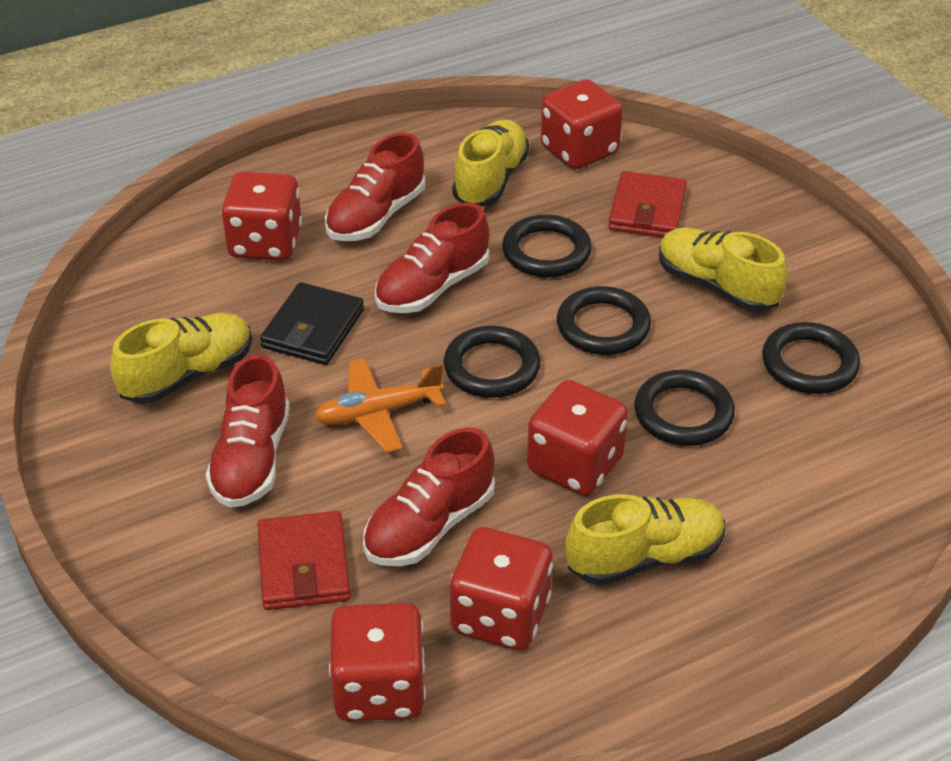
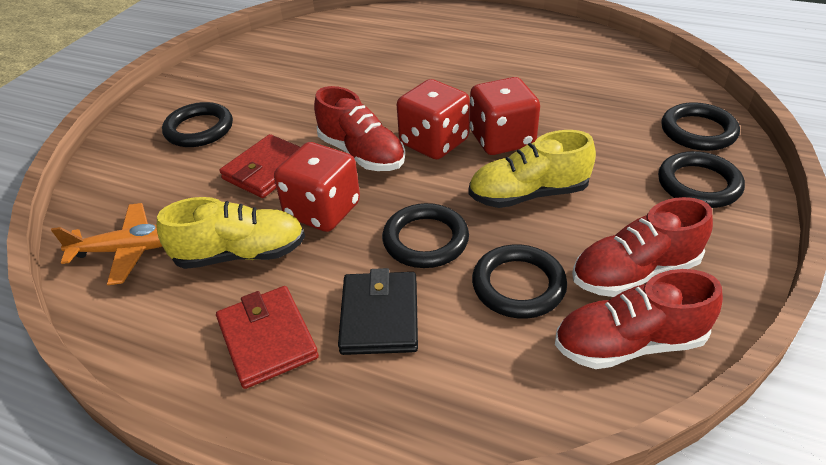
red dice: [221,171,302,261] [329,603,426,722] [450,527,553,650] [527,380,628,496] [541,79,623,169] = 5 -> [274,142,360,232] [397,79,470,159] [470,77,540,155] = 3
red shoe: [206,354,290,508] [325,133,425,241] [363,427,495,566] [375,203,489,313] = 4 -> [314,86,405,171] [555,269,723,369] [572,197,713,297] = 3
yellow shoe: [110,313,252,404] [452,119,529,206] [565,494,725,585] [659,227,787,312] = 4 -> [157,197,305,269] [468,130,596,208] = 2

